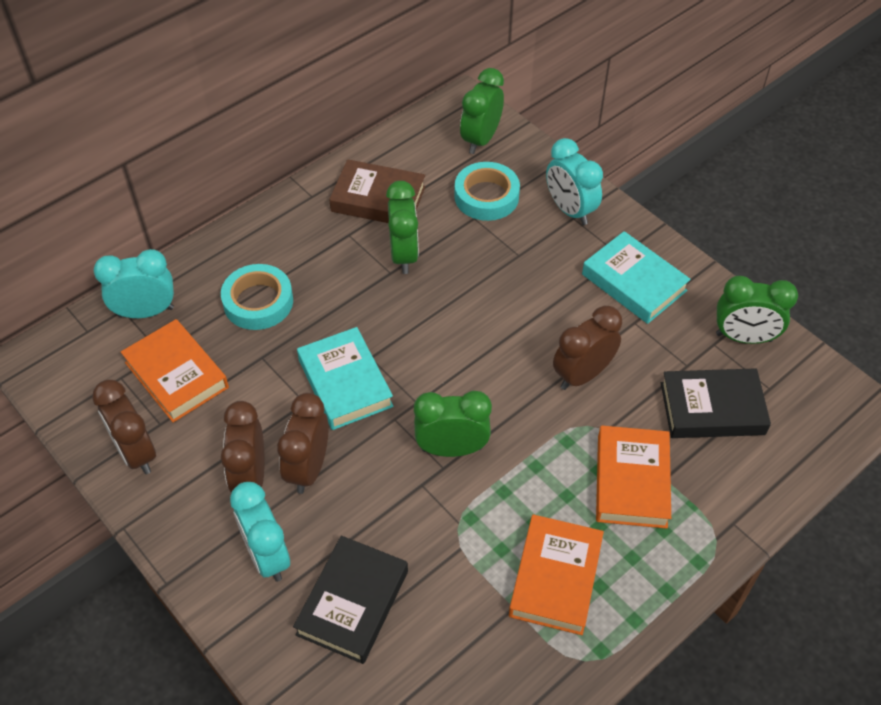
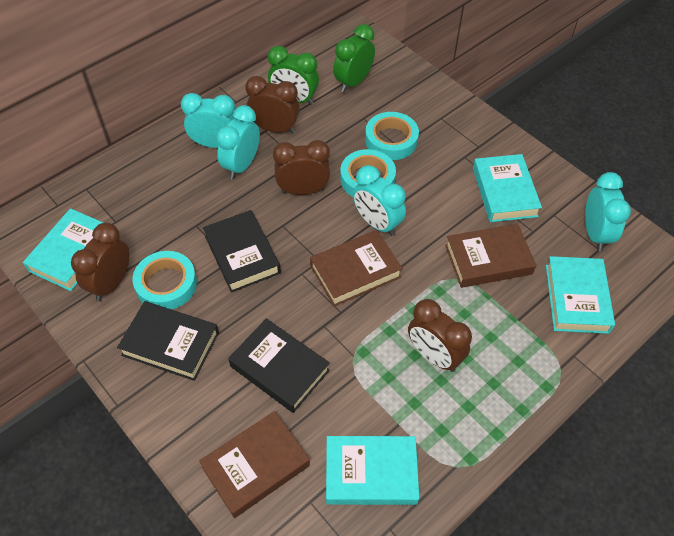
black book: [293,536,408,664] [661,368,771,438] = 2 -> [117,301,219,381] [203,210,281,293] [228,318,330,413] = 3
brown book: [329,159,425,223] = 1 -> [199,411,310,518] [310,230,403,306] [445,224,536,288] = 3
green clock: [386,181,419,274] [414,391,492,457] [460,68,504,154] [716,276,798,344] = 4 -> [268,46,319,105] [333,24,375,93] = 2
orange book: [121,319,229,423] [509,514,604,635] [596,426,671,529] = 3 -> none = 0
turquoise book: [297,327,394,430] [582,231,691,324] = 2 -> [23,208,103,291] [326,436,419,505] [473,154,542,222] [546,256,615,334] = 4
turquoise clock: [93,249,174,318] [230,482,290,582] [546,138,603,225] = 3 -> [181,93,235,148] [216,105,260,179] [353,165,406,236] [585,172,631,251] = 4
turquoise tape: [221,264,293,330] [454,162,520,221] = 2 -> [133,251,197,310] [340,149,396,197] [365,112,419,160] = 3

